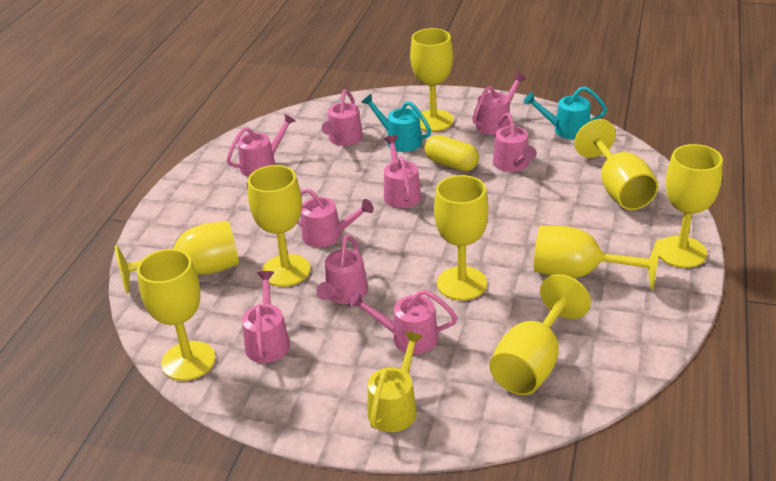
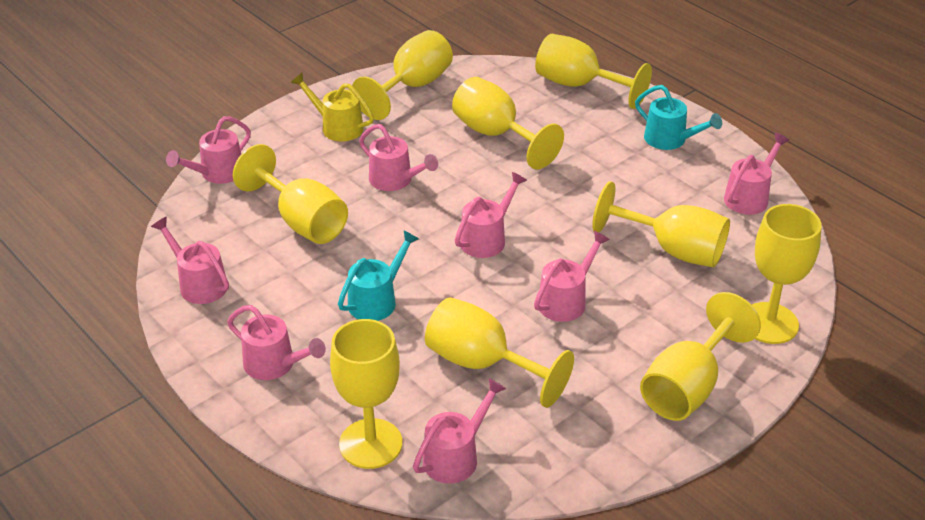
pink watering can: [227,114,296,177] [242,271,290,363] [297,188,374,248] [317,235,368,304] [322,89,363,146] [349,290,457,354] [384,135,421,209] [472,72,526,135] [493,113,537,172] = 9 -> [151,217,229,304] [166,116,251,184] [227,305,326,380] [359,124,438,191] [413,378,506,484] [455,172,527,258] [534,231,610,322] [724,133,790,215] = 8
yellow capsule: [425,135,479,171] = 1 -> none = 0

